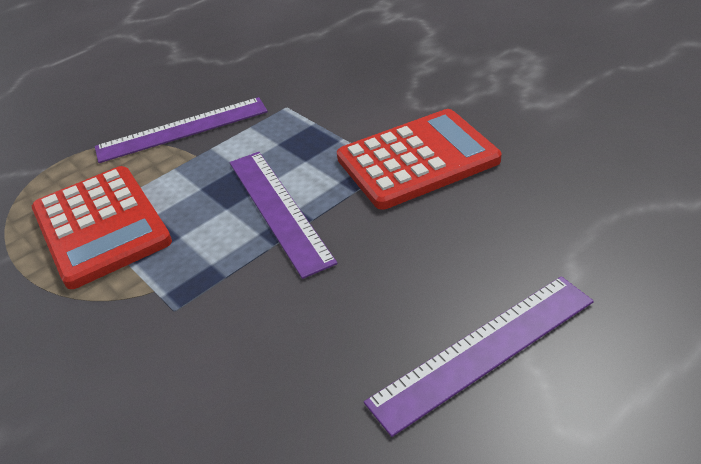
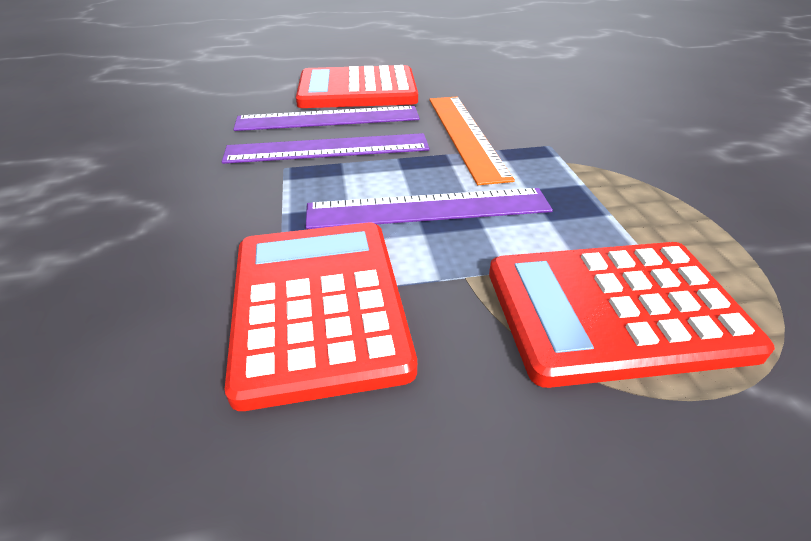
orange ruler: none = 0 -> [429,97,515,185] = 1
red calculator: [32,166,172,289] [337,109,501,210] = 2 -> [225,223,417,411] [296,65,418,108] [489,242,775,388] = 3

